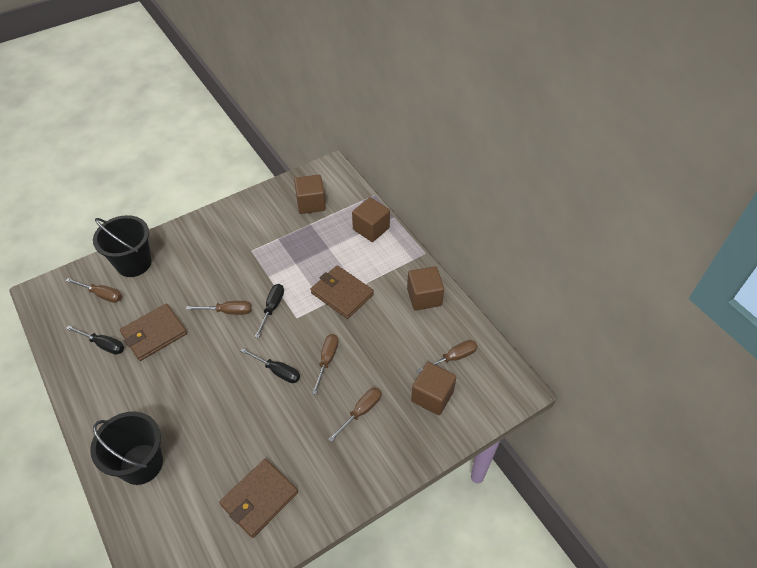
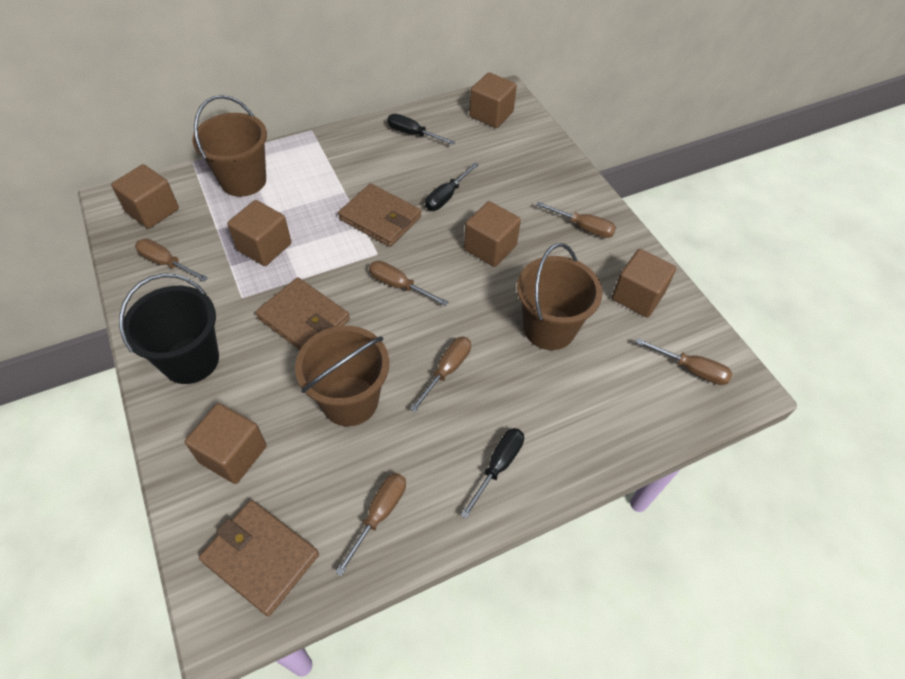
black bucket: [90,411,163,485] [93,215,152,277] = 2 -> [119,273,219,384] = 1
brown bucket: none = 0 -> [192,95,267,197] [295,326,389,426] [517,243,603,350] = 3
brown cube: [294,175,326,214] [352,197,390,242] [407,266,444,311] [411,362,457,415] = 4 -> [111,164,179,229] [185,403,267,484] [227,200,291,266] [464,201,521,267] [469,72,517,128] [612,249,676,317] = 6
brown screwdriver: [66,278,122,303] [186,301,252,315] [312,334,338,395] [328,388,381,442] [416,340,478,373] = 5 -> [135,239,208,282] [335,473,406,576] [369,261,448,306] [410,337,471,412] [537,202,616,238] [636,338,732,385] = 6

